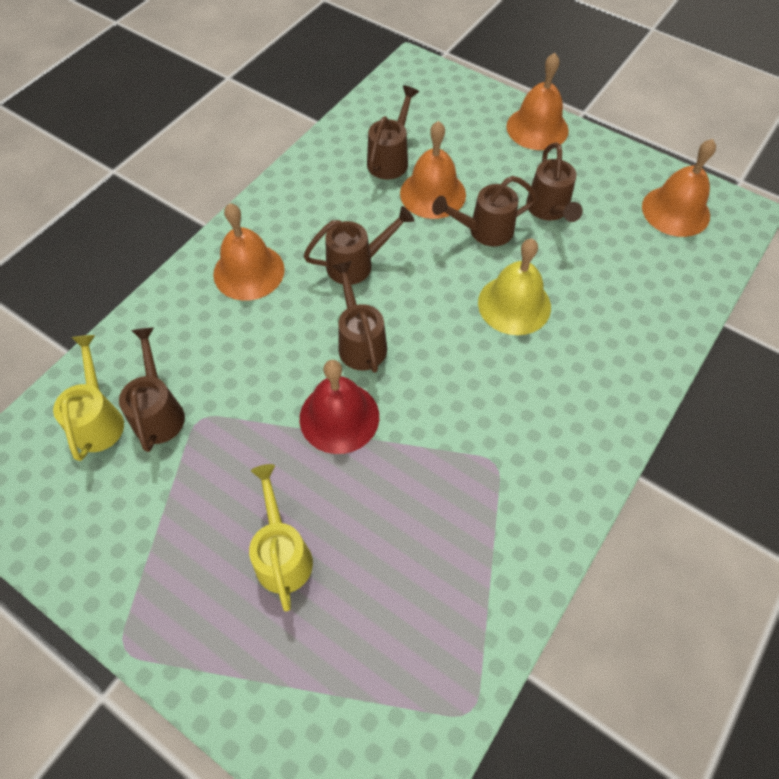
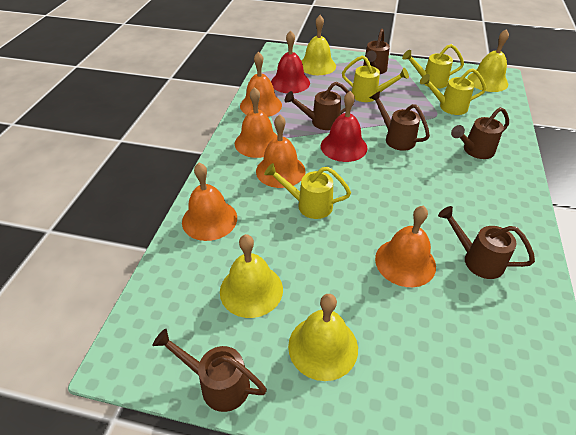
orange bell: [213,203,285,301] [400,121,466,219] [506,53,569,150] [642,139,716,237] = 4 -> [182,163,237,241] [235,87,278,158] [240,52,282,117] [256,114,305,188] [375,206,436,287] = 5
red bell: [300,360,379,454] = 1 -> [271,30,310,93] [321,91,368,162] = 2
yellow bell: [478,239,551,335] = 1 -> [220,234,283,318] [288,294,358,381] [302,15,336,75] [467,29,509,92] = 4
yellow watering can: [53,335,124,461] [249,464,313,611] = 2 -> [264,163,351,219] [342,55,409,102] [402,44,464,89] [420,68,486,115] = 4

